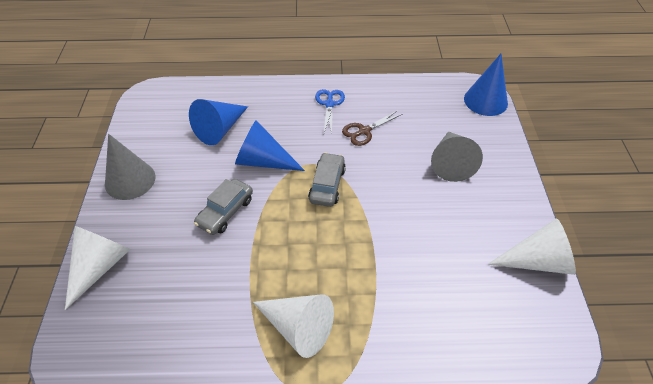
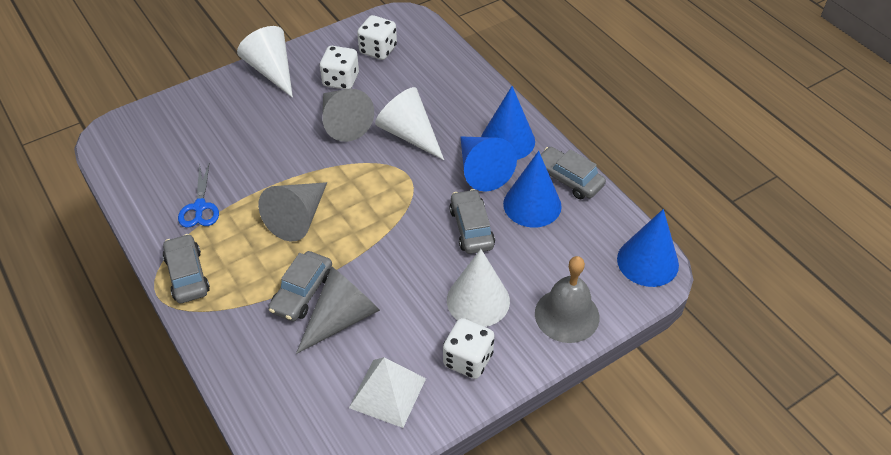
blue cone: [189,99,248,145] [235,120,305,171] [464,54,508,116] = 3 -> [461,136,517,192] [481,86,535,160] [503,151,562,227] [617,209,679,287] = 4
brown scissors: [342,110,403,146] = 1 -> none = 0
grey bell: none = 0 -> [535,256,599,343] = 1
grey car: [194,179,253,235] [308,153,346,207] = 2 -> [162,234,210,303] [268,251,332,321] [449,189,495,254] [540,147,606,199] = 4
grey cone: [105,134,156,200] [431,131,483,182] = 2 -> [258,182,327,241] [296,267,380,354] [322,89,374,142] = 3
white dice: none = 0 -> [320,46,359,89] [357,15,397,60] [443,318,495,379] = 3
white pyramid: none = 0 -> [349,357,426,428] = 1

